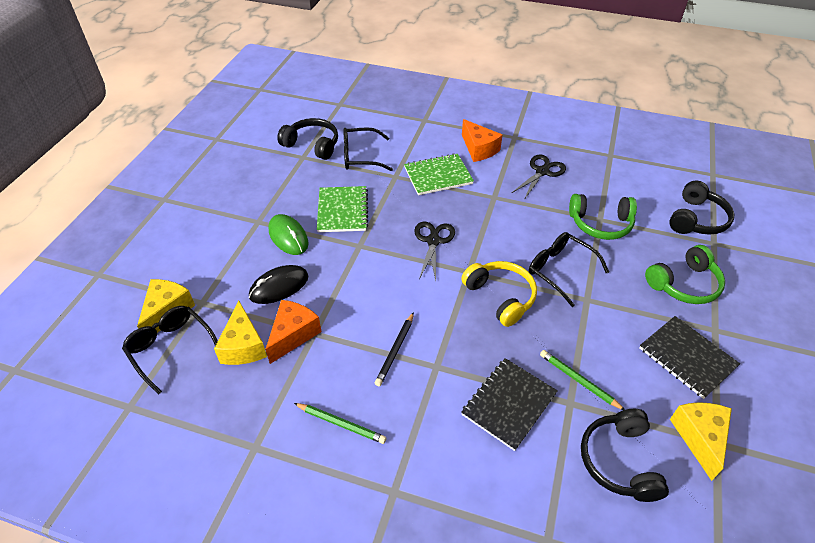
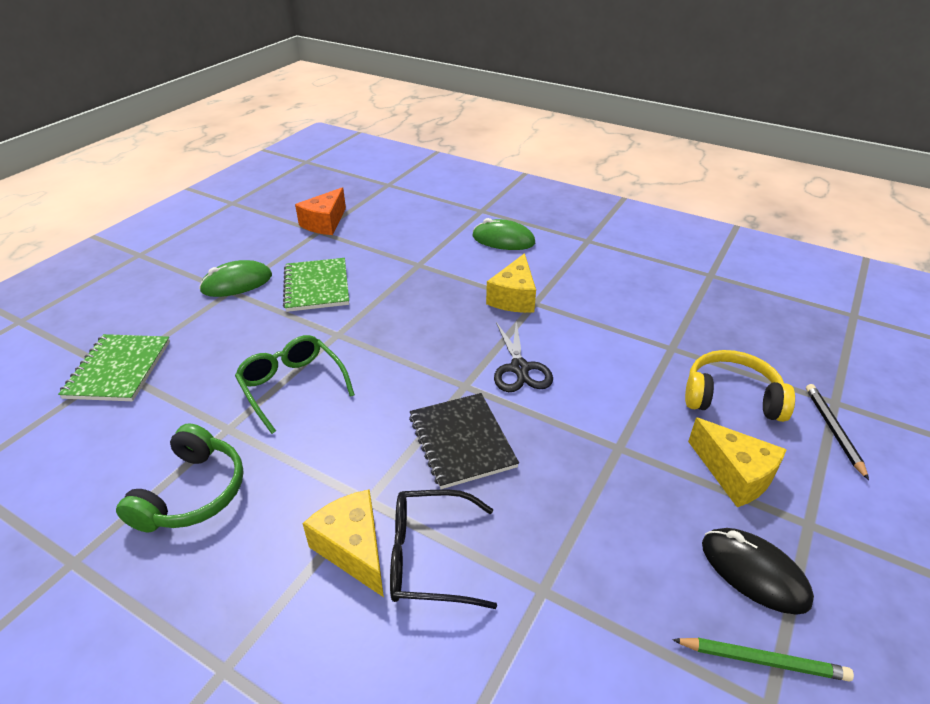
black glasses: [122,306,218,395] [343,127,393,171] [529,232,609,307] = 3 -> [390,489,497,609] = 1
black headphones: [277,118,338,160] [581,409,669,502] [669,181,735,235] = 3 -> none = 0
black notebook: [461,358,558,451] [640,316,740,399] = 2 -> [409,393,519,489] = 1
black scissors: [414,222,455,281] [512,155,566,200] = 2 -> [494,320,553,392] = 1
green glasses: none = 0 -> [235,335,355,434] = 1
green headphones: [569,194,637,240] [645,245,725,304] = 2 -> [116,423,244,532] = 1
green mouse: [268,214,309,255] = 1 -> [199,260,272,297] [473,218,535,250] = 2
green pencil: [294,403,386,444] [540,350,625,410] = 2 -> [672,638,854,682] = 1
orange cheese: [265,300,321,364] [462,119,502,162] = 2 -> [295,187,346,235] = 1

